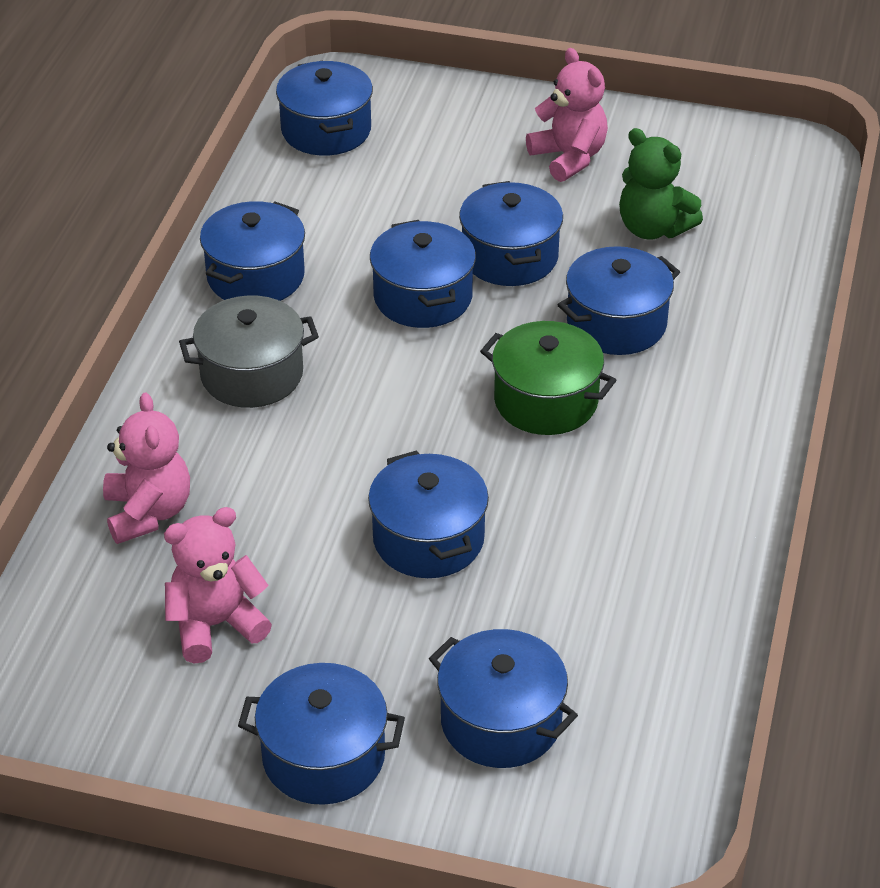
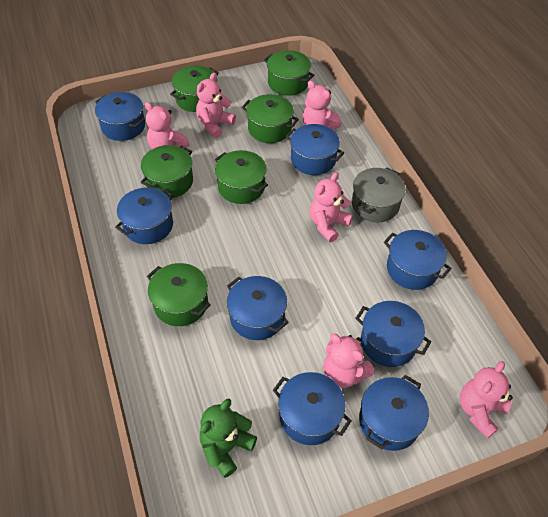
green pot: [480,321,616,435] = 1 -> [141,145,193,198] [147,263,211,326] [170,65,219,112] [215,150,268,204] [242,94,299,143] [264,50,314,96] = 6
pink teddy bear: [103,392,190,544] [164,507,272,664] [526,48,608,182] = 3 -> [145,102,189,149] [196,73,236,138] [303,81,341,130] [310,172,353,242] [323,334,375,388] [460,361,513,439] = 6

